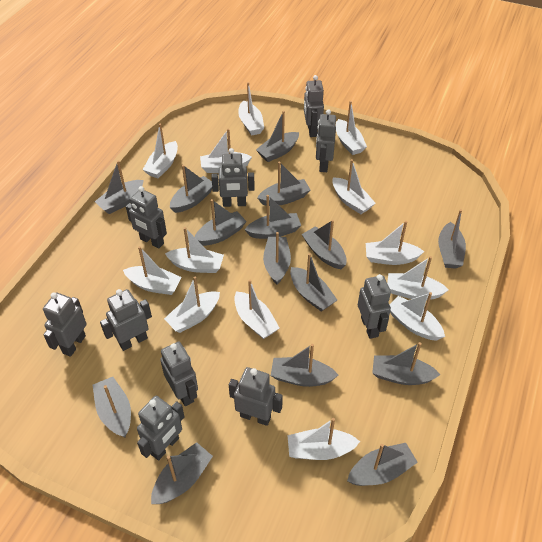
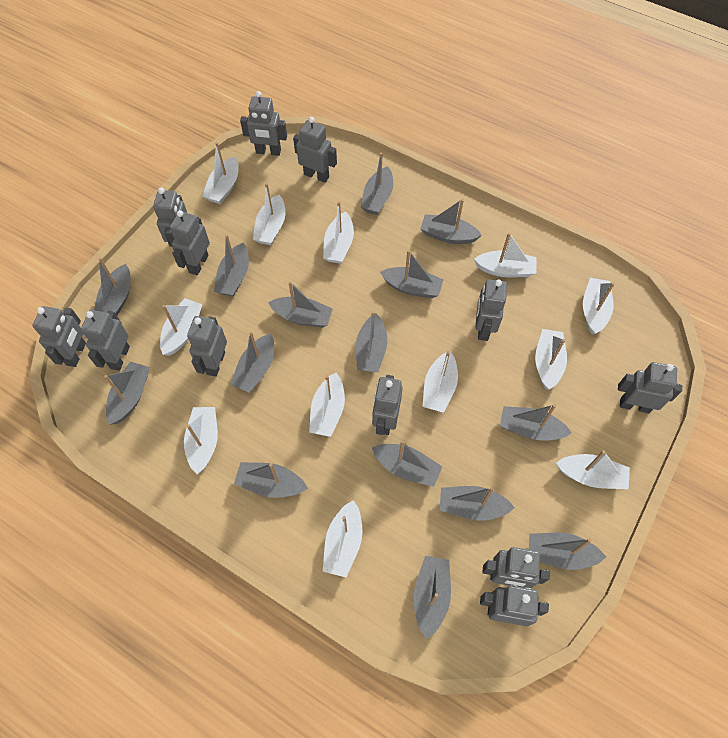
grey robot: [43,292,87,357] [100,289,152,351] [126,186,167,248] [137,396,185,461] [160,342,198,406] [211,148,255,207] [229,367,283,426] [304,75,324,137] [316,109,336,172] [358,274,391,339] = 10 -> [32,306,86,367] [81,310,130,371] [153,188,187,250] [170,210,210,275] [187,316,227,377] [240,91,287,156] [293,117,337,183] [372,375,403,435] [475,279,507,341] [480,585,549,626] [482,547,550,588] [618,362,682,413] = 12
white boat: [123,246,182,295] [143,123,178,178] [164,277,220,333] [165,227,224,273] [200,128,252,173] [234,280,280,339] [238,82,264,136] [287,418,360,460] [332,159,376,214] [336,101,367,155] [366,221,424,265] [387,256,448,300] [390,292,445,341] = 13 -> [160,298,203,356] [184,407,218,474] [202,142,239,204] [253,183,285,245] [309,372,345,437] [323,201,354,264] [323,500,362,577] [422,351,458,413] [474,232,537,277] [535,329,567,390] [556,450,630,489] [583,278,615,335] = 12

